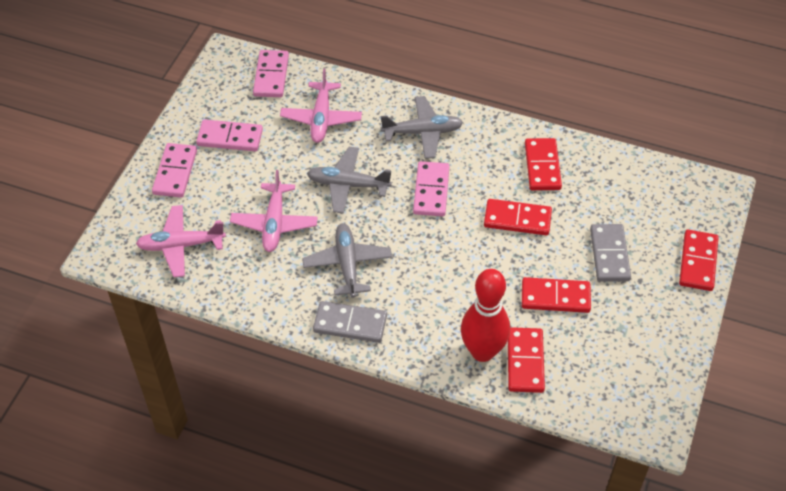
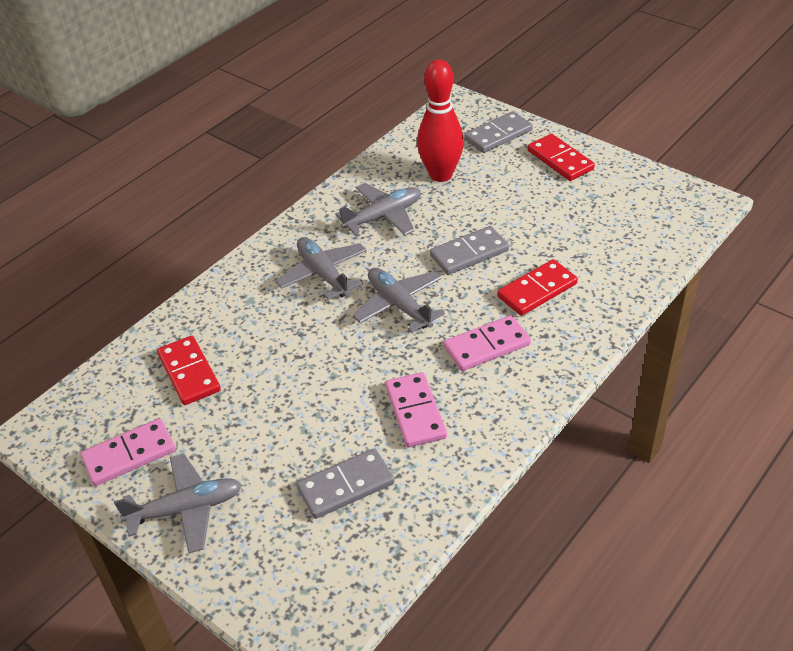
grey domino: [313,301,387,343] [590,224,631,282] = 2 -> [297,448,395,519] [430,226,509,275] [464,111,533,153] = 3
grey plane: [302,223,392,298] [307,147,392,214] [381,96,463,159] = 3 -> [114,454,242,554] [276,237,367,300] [335,183,421,235] [353,268,445,333] = 4
pink domino: [152,143,197,198] [196,119,263,151] [253,50,289,97] [413,161,449,216] = 4 -> [80,419,176,486] [385,372,447,447] [444,315,531,371] = 3
pink plane: [136,205,226,277] [230,170,318,252] [280,69,362,143] = 3 -> none = 0
red domino: [484,199,552,235] [508,327,545,393] [522,277,591,313] [525,138,562,190] [679,230,719,291] = 5 -> [157,336,221,405] [497,259,578,316] [527,134,595,181] = 3

